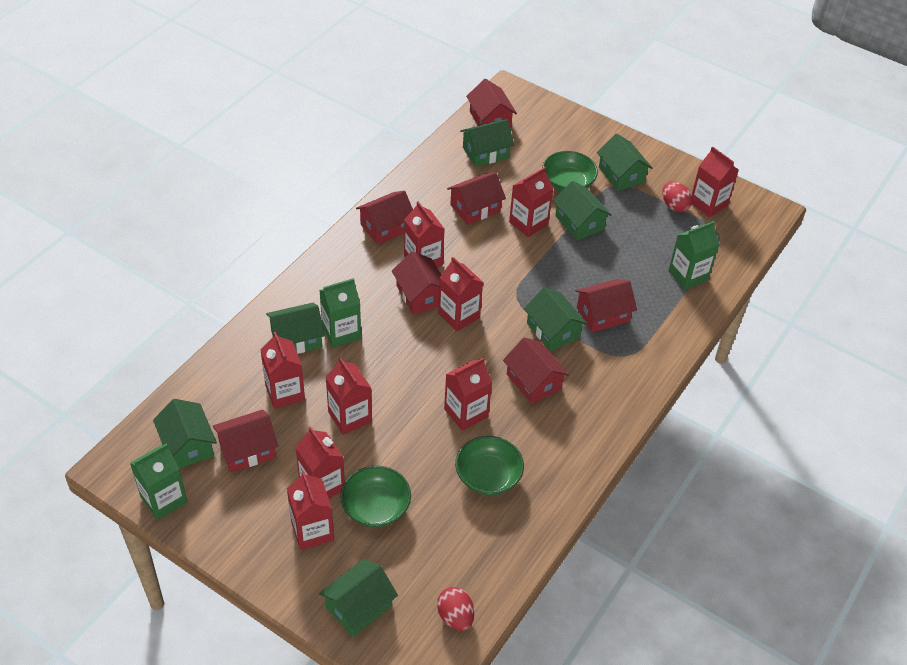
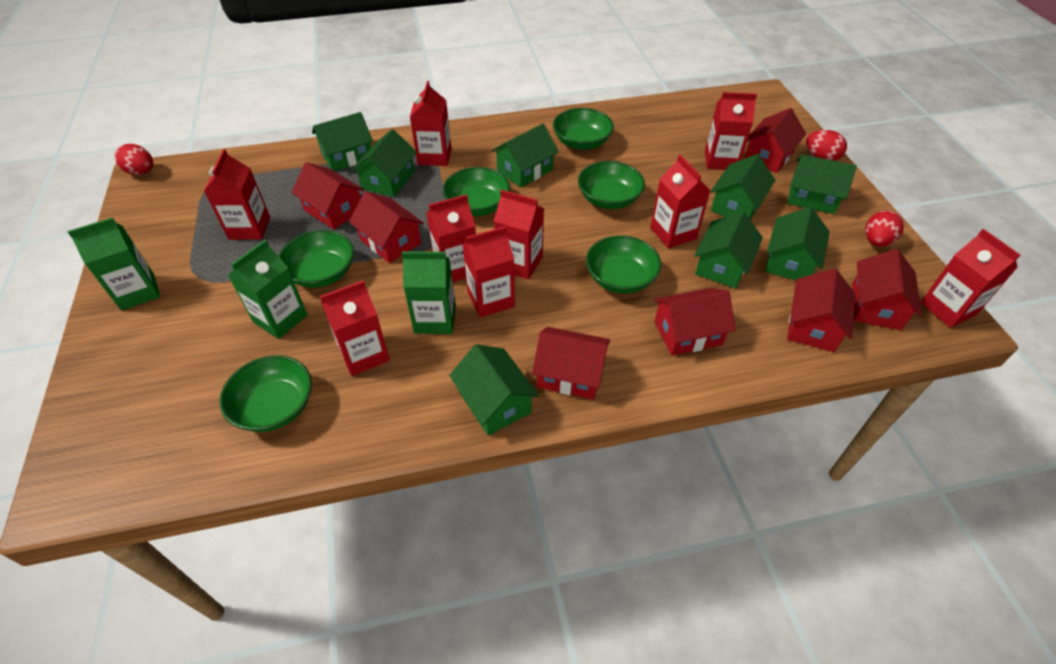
green bowl: [340,466,411,528] [455,436,524,496] [542,151,598,192] = 3 -> [219,355,312,432] [279,230,354,288] [443,167,510,216] [553,108,614,150] [578,161,645,209] [586,236,662,294] = 6
green house: [153,399,217,469] [266,303,325,354] [319,559,398,637] [460,119,514,167] [524,287,587,352] [553,181,612,240] [597,134,652,191] = 7 -> [312,112,373,171] [351,129,417,197] [449,344,539,436] [491,123,559,188] [694,211,763,288] [710,154,775,220] [765,207,830,280] [787,154,857,214] = 8
red egg: [437,587,474,631] [662,181,693,212] = 2 -> [115,144,153,175] [806,130,847,161] [865,211,904,247] = 3

